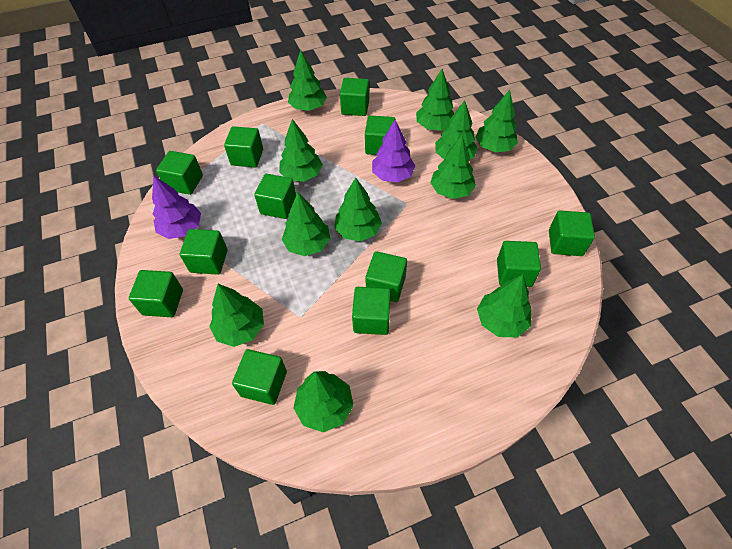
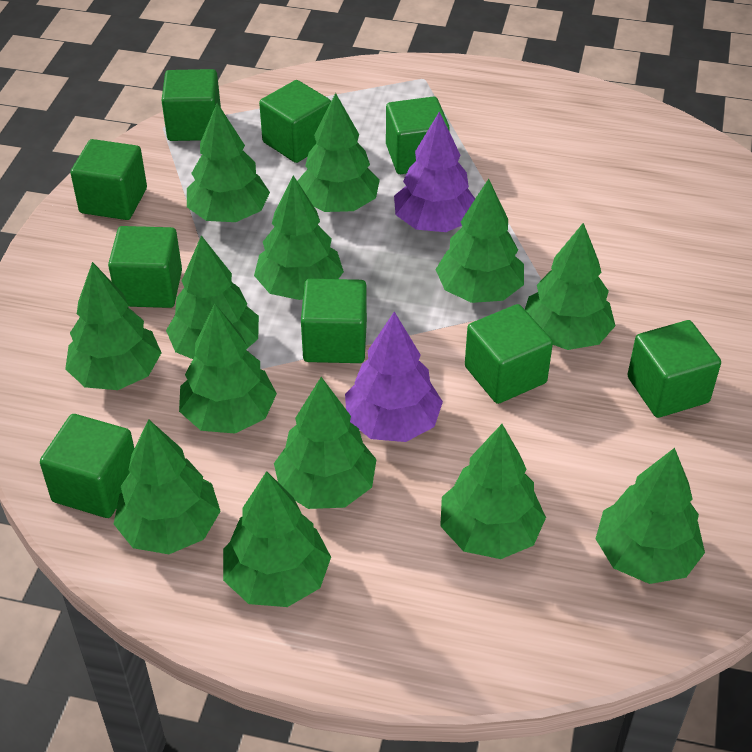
green cube: [129,270,183,317] [156,151,203,195] [180,229,227,275] [224,126,263,167] [232,349,287,405] [254,174,296,219] [340,78,369,116] [352,287,391,335] [365,115,396,155] [365,251,407,302] [497,241,541,287] [549,210,595,256] = 12 -> [40,414,134,518] [70,139,147,220] [108,226,182,308] [161,69,221,141] [259,80,331,163] [301,279,367,363] [386,96,450,174] [465,304,553,404] [627,320,721,418] = 9
green tree: [209,284,264,347] [279,119,323,182] [282,192,330,256] [288,50,327,111] [293,371,354,432] [334,177,382,241] [416,69,454,131] [430,135,476,199] [435,100,478,159] [475,90,518,152] [477,275,531,337] = 11 -> [65,262,161,390] [114,419,221,554] [166,235,259,359] [179,304,277,434] [187,103,270,222] [223,471,331,607] [254,175,344,300] [274,377,377,509] [297,93,380,212] [435,179,524,303] [440,424,546,559] [525,223,615,350] [596,448,705,584] = 13

